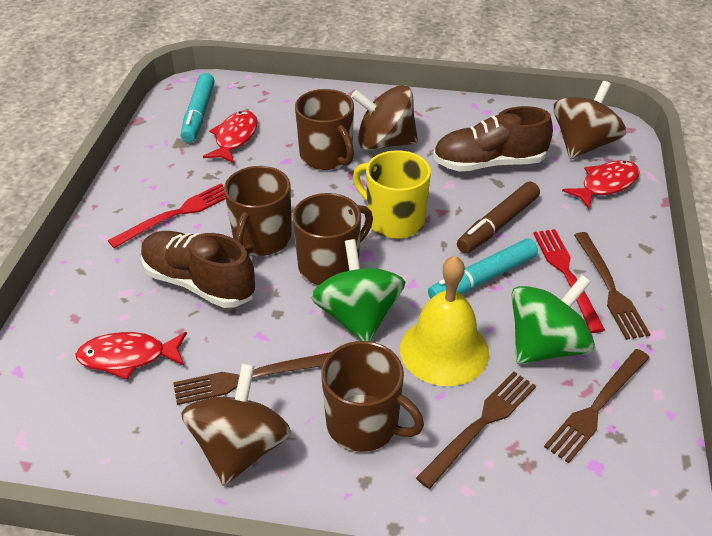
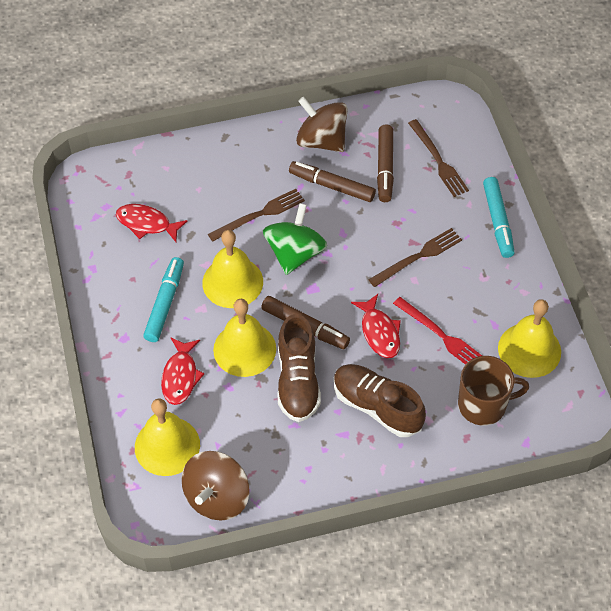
brown fork: [173,352,331,405] [416,372,536,489] [544,349,650,463] [574,232,651,340] = 4 -> [208,189,305,242] [368,228,462,287] [408,119,469,197] = 3
brown marker: [457,181,540,254] = 1 -> [261,296,350,349] [289,161,376,202] [377,124,394,202] = 3
brown mug: [224,166,292,256] [292,193,373,285] [295,89,354,170] [321,341,424,452] = 4 -> [458,356,529,426] = 1
brown spinning top: [181,363,291,486] [351,85,418,151] [553,81,626,159] = 3 -> [182,451,249,521] [296,96,348,152] = 2
green spinning top: [311,239,405,342] [511,275,595,364] = 2 -> [263,203,327,275] = 1
red fork: [108,183,226,248] [533,229,605,333] = 2 -> [393,297,482,365] = 1
yellow bell: [400,256,489,386] = 1 -> [135,399,200,476] [202,230,263,308] [213,299,276,377] [498,299,561,378] = 4
yellow mug: [353,150,431,239] = 1 -> none = 0

